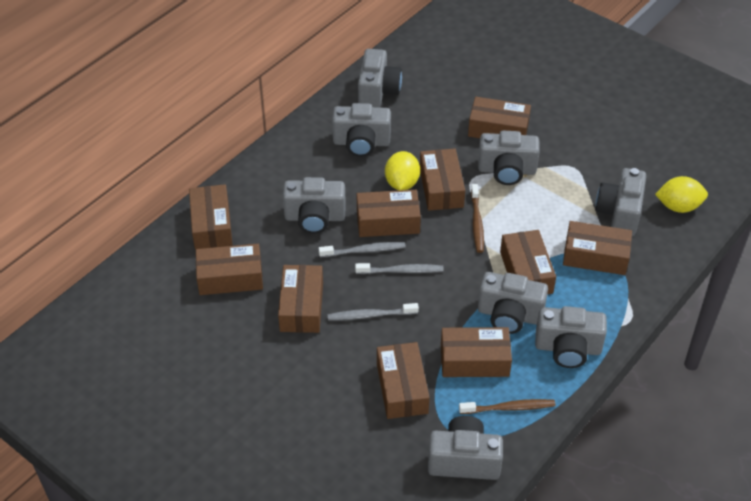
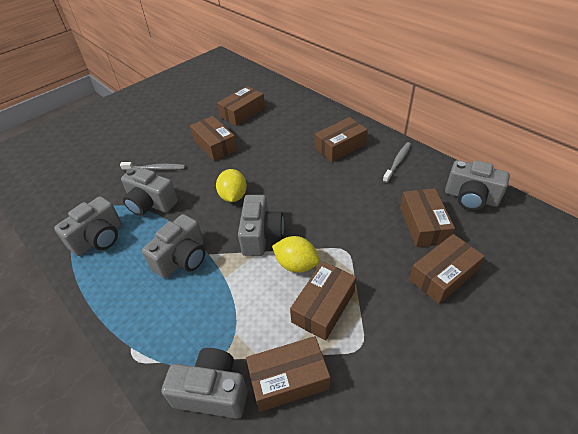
brown box: [189,184,233,250] [196,244,263,295] [278,265,323,333] [357,190,421,237] [377,342,430,419] [420,149,465,211] [441,327,512,377] [468,97,531,138] [500,230,556,294] [563,221,632,275] = 10 -> [190,116,237,161] [217,86,265,126] [246,336,330,412] [290,261,357,341] [315,117,368,162] [400,188,455,247] [409,234,485,304] = 7
brown toothbrush: [459,399,556,414] [471,184,484,253] = 2 -> none = 0
grey camera: [283,177,346,234] [332,103,391,157] [358,49,402,108] [428,416,503,480] [478,131,540,185] [478,272,548,334] [535,306,607,368] [595,168,646,236] = 8 -> [54,196,122,256] [121,167,178,216] [142,214,205,279] [161,348,248,419] [238,195,284,256] [445,160,510,210] = 6
grey toothbrush: [319,242,406,257] [328,303,419,321] [355,263,444,274] = 3 -> [120,162,185,170] [383,142,411,183] = 2

